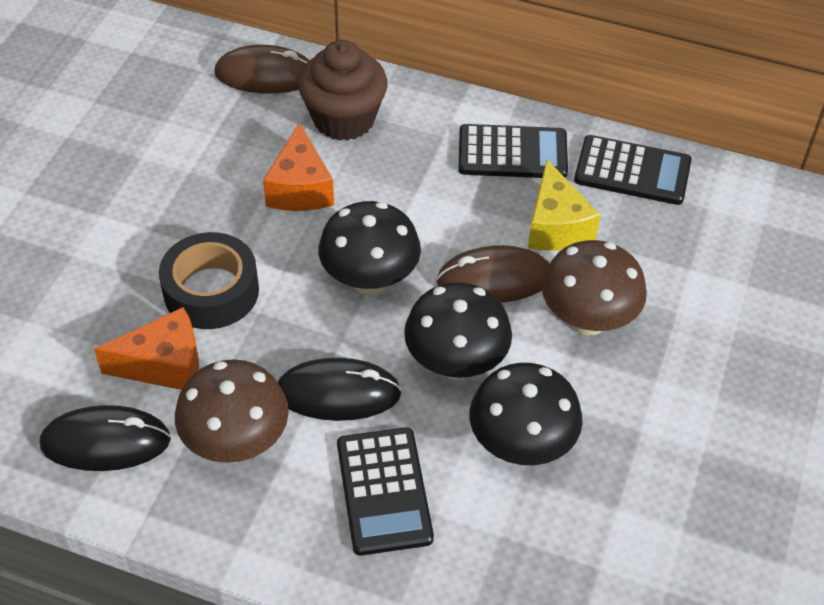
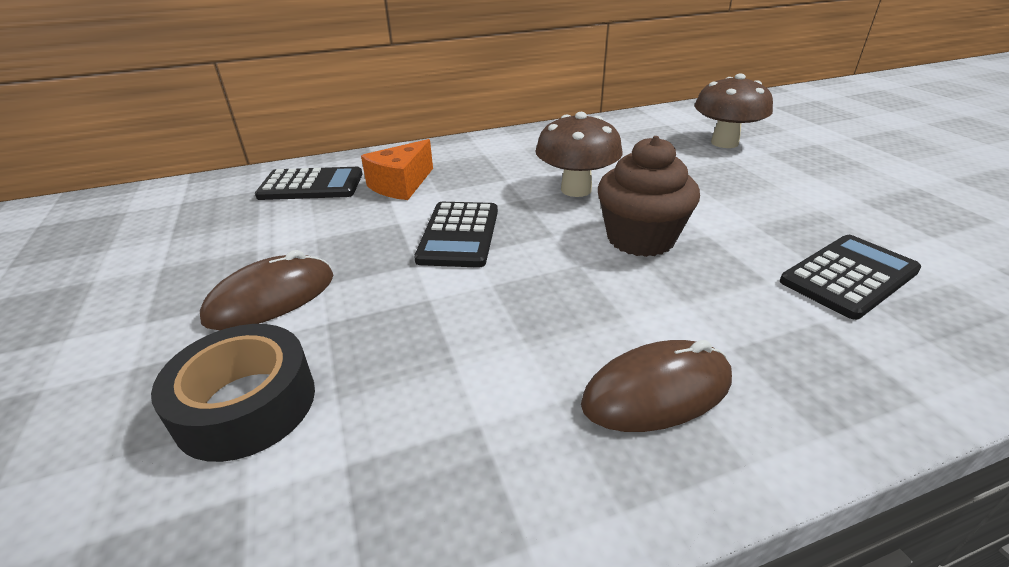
black mouse: [40,405,171,471] [278,358,402,421] = 2 -> none = 0
black mushroom: [318,201,421,295] [404,282,512,380] [470,363,583,465] = 3 -> none = 0
orange cheese: [94,307,199,390] [263,123,334,211] = 2 -> [361,139,433,200] = 1
yellow cheese: [528,160,600,250] = 1 -> none = 0

